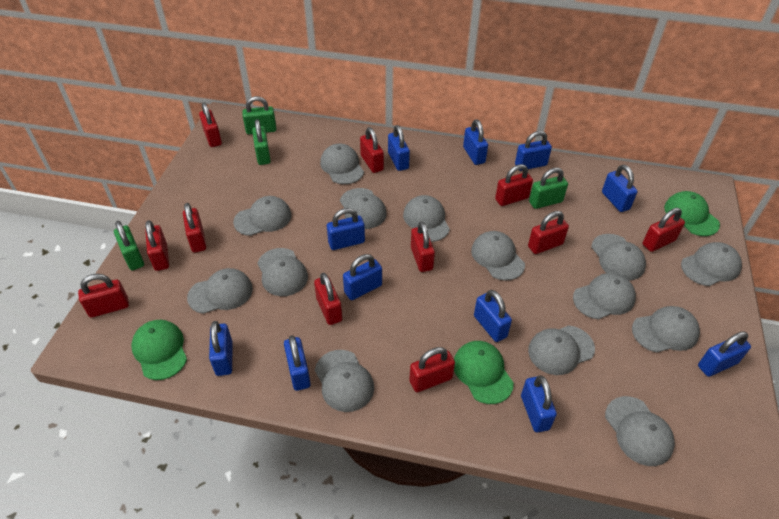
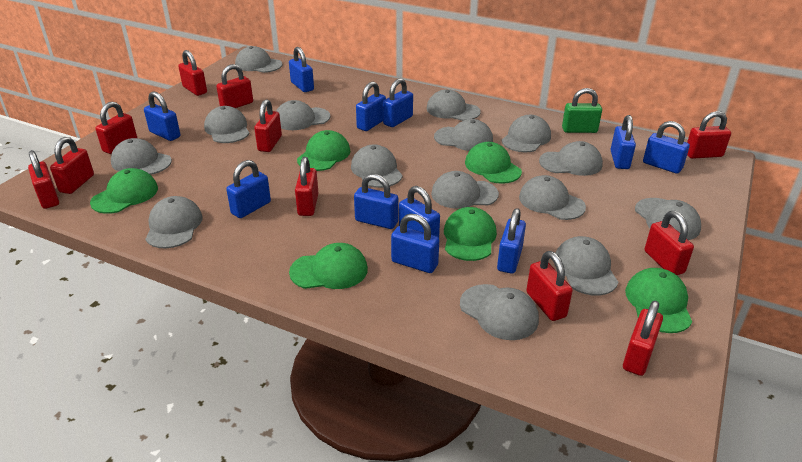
green cap: [131,320,187,380] [454,341,514,404] [664,191,720,236] = 3 -> [90,168,158,214] [289,243,368,289] [297,130,350,171] [444,207,497,261] [465,142,522,184] [625,268,692,333] = 6
green padlock: [114,221,144,270] [242,96,276,134] [252,119,271,165] [529,168,568,209] = 4 -> [562,88,602,133] = 1
grey cap: [187,268,253,314] [233,196,291,236] [257,248,308,296] [315,350,374,412] [320,144,364,184] [340,188,387,229] [403,195,450,242] [471,231,525,281] [528,325,595,375] [573,273,636,319] [591,234,646,281] [605,396,675,466] [632,306,700,353] [681,242,742,286] = 14 -> [111,138,172,175] [145,196,203,248] [204,106,250,143] [235,46,282,73] [276,100,330,130] [351,144,403,188] [426,89,481,121] [431,171,499,209] [434,119,493,151] [460,284,539,340] [502,115,551,152] [519,175,586,220] [539,141,603,176] [555,236,618,296] [635,198,701,240] = 15

